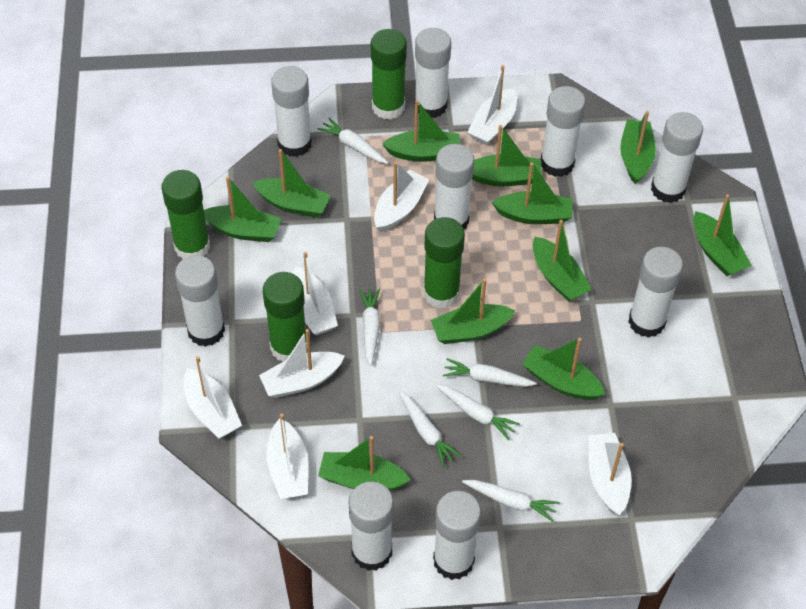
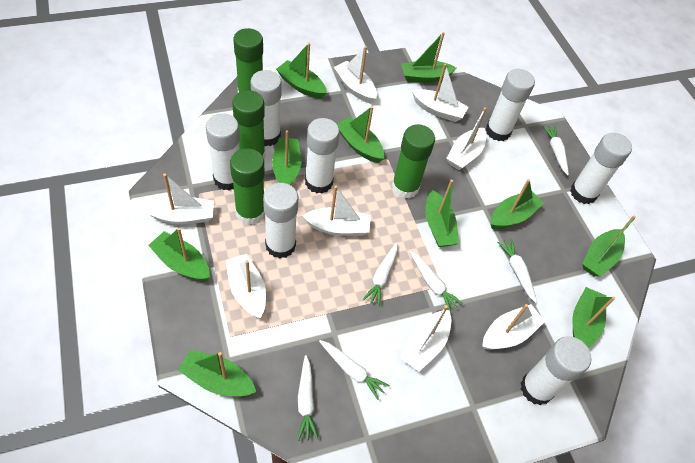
green boat: [204,176,281,242] [252,149,331,218] [318,436,411,491] [382,100,460,162] [431,279,515,344] [472,125,542,186] [492,162,572,224] [522,338,605,400] [533,220,592,302] [620,111,656,184] [693,194,752,276] = 11 -> [148,228,210,281] [178,349,256,396] [272,130,301,185] [276,43,327,99] [337,106,384,163] [401,32,457,83] [425,180,459,247] [491,179,544,229] [572,287,615,348] [582,215,636,277] = 10
white boat: [184,356,242,439] [259,329,345,398] [266,413,309,499] [292,252,338,335] [374,162,429,232] [467,65,517,145] [588,433,632,515] = 7 -> [142,174,214,225] [226,254,266,319] [303,185,371,236] [334,46,377,104] [400,305,451,372] [412,64,468,122] [446,107,487,170] [482,304,545,350] = 8
white glue stick: [175,255,225,347] [271,66,312,157] [349,482,394,571] [414,28,451,118] [433,491,481,580] [434,144,474,229] [541,86,586,177] [628,247,683,338] [651,112,703,203] = 9 -> [206,113,240,190] [250,70,282,146] [263,183,298,258] [305,118,340,194] [486,69,535,141] [521,336,591,405] [570,133,632,204] = 7

